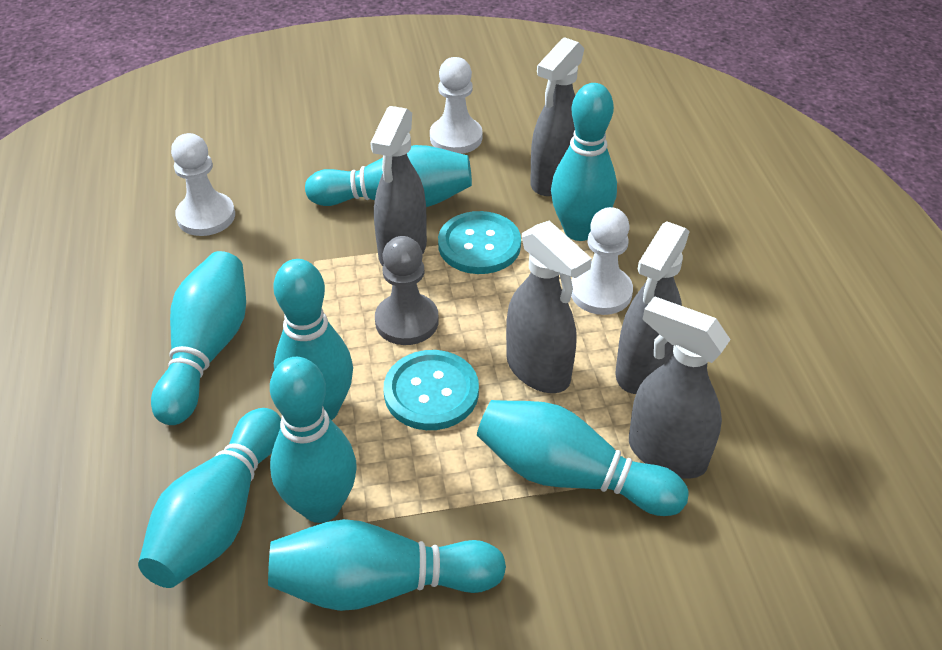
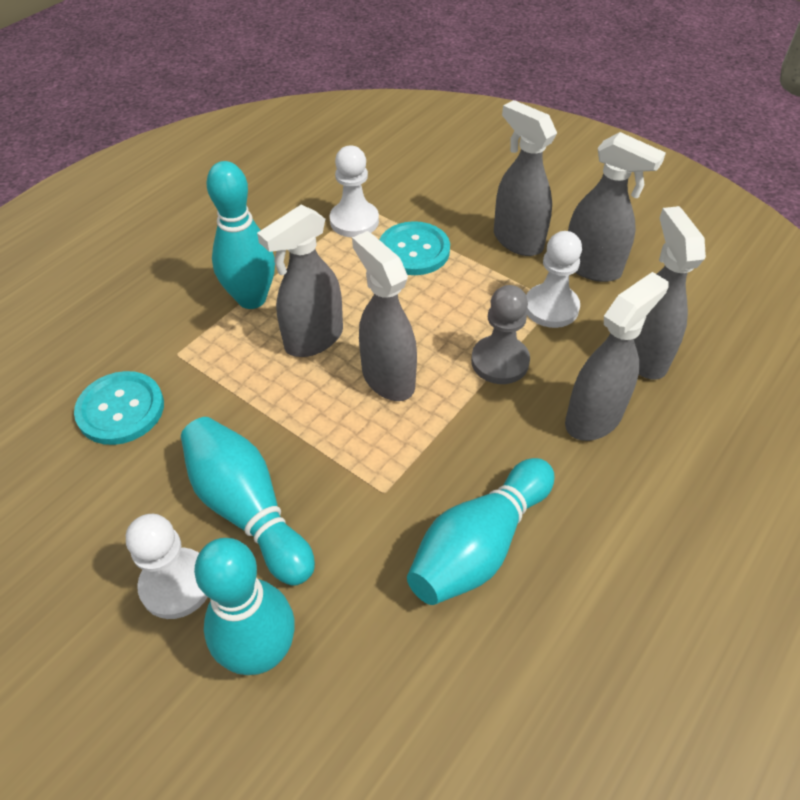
grey spray bottle: [370,106,427,266] [506,220,592,393] [530,37,585,196] [615,222,690,394] [629,296,731,479] = 5 -> [257,205,343,357] [352,231,417,401] [494,100,557,256] [565,272,668,441] [568,132,666,282] [634,206,706,380] = 6
turquoise bowling pin: [138,408,281,588] [151,251,246,425] [268,519,506,611] [270,357,357,523] [274,259,353,420] [305,145,472,207] [477,400,688,516] [551,83,617,241] = 8 -> [181,417,315,585] [194,538,295,675] [206,161,275,309] [407,458,554,605] = 4

